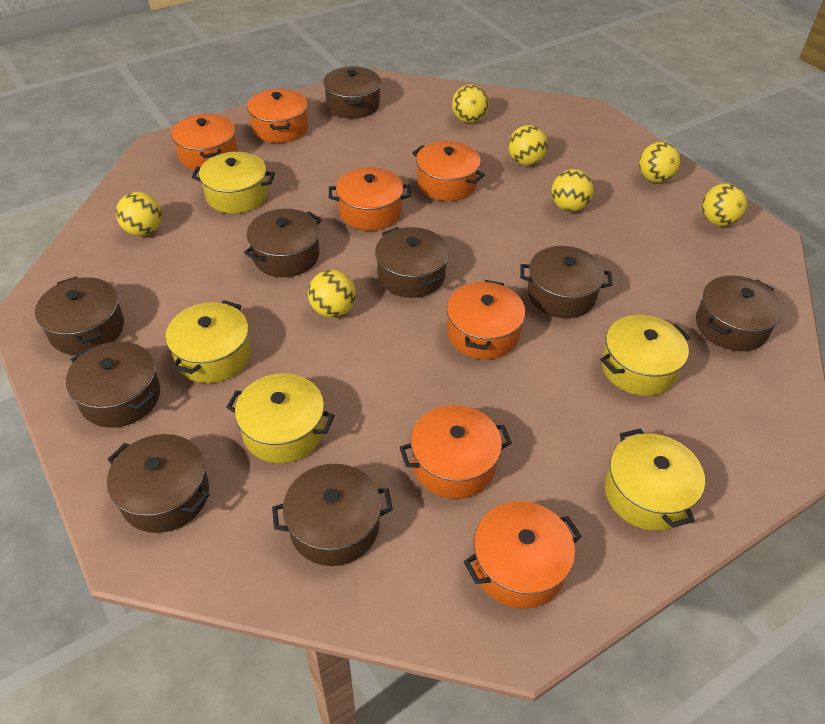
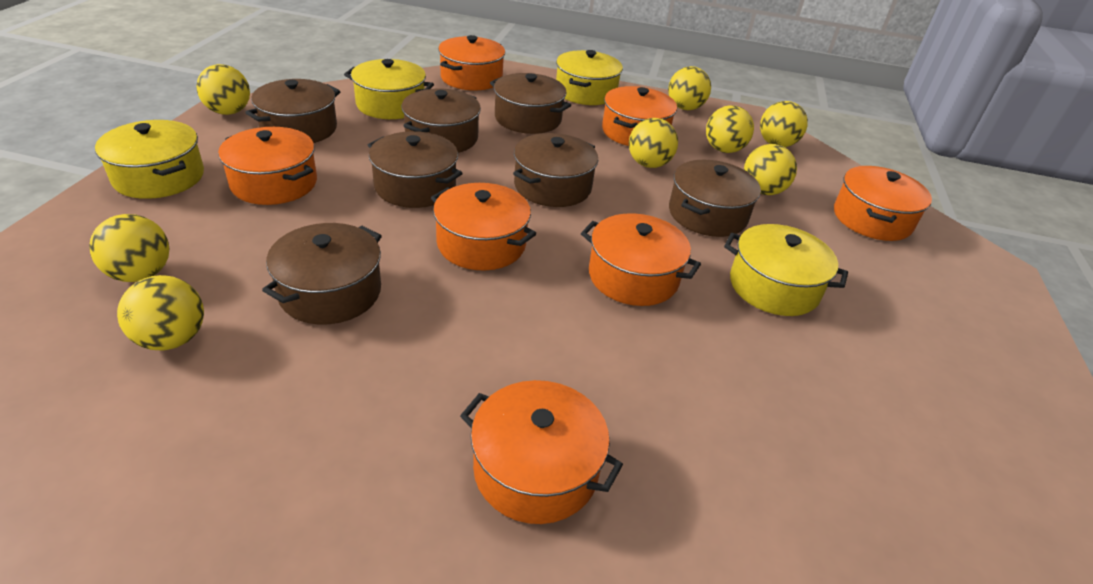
brown pot: [35,276,124,355] [66,341,160,428] [107,434,210,533] [244,209,322,277] [272,463,393,566] [323,67,381,118] [375,227,449,298] [520,246,612,318] [696,275,783,351] = 9 -> [245,79,341,143] [262,223,382,325] [368,131,463,208] [402,89,481,153] [490,73,571,134] [513,133,598,207] [669,160,761,237] = 7
yellow ball: [116,192,162,236] [308,270,356,317] [452,84,489,123] [508,125,548,166] [551,169,594,212] [639,142,681,183] [702,183,747,226] = 7 -> [89,214,170,282] [117,275,204,350] [196,64,250,115] [629,118,678,168] [668,66,711,110] [706,105,754,153] [744,144,797,195] [760,101,808,147] = 8
yellow pot: [165,300,251,383] [192,152,275,214] [226,373,335,463] [600,315,690,396] [605,428,705,531] = 5 -> [95,120,204,199] [344,59,434,119] [556,50,623,105] [724,224,848,316] = 4

